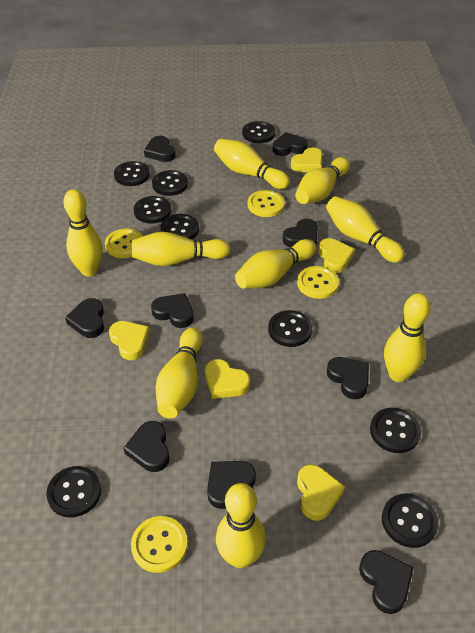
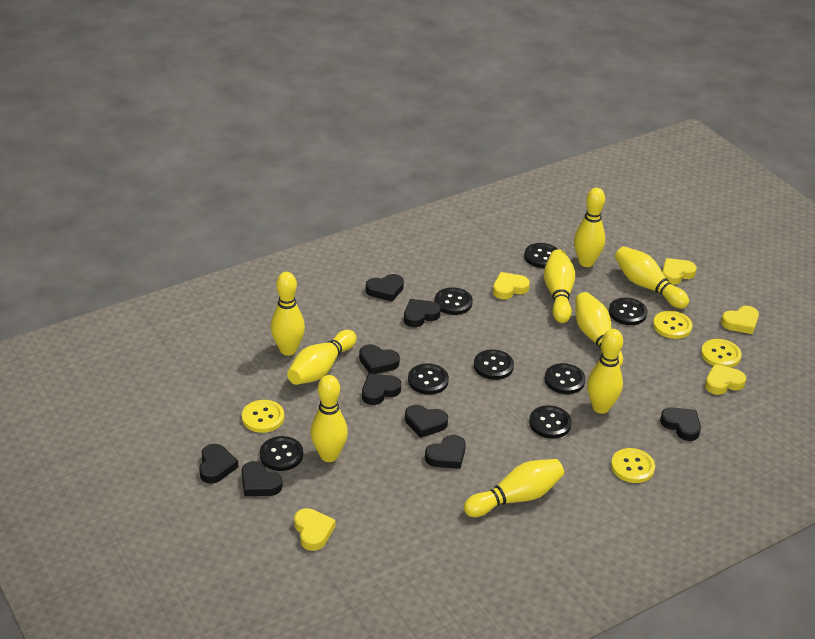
black button: [46,466,101,518] [114,161,150,186] [134,196,171,223] [152,170,188,196] [161,214,199,240] [242,121,275,143] [268,310,313,347] [370,408,421,453] [382,493,438,548] = 9 -> [260,436,303,471] [408,363,449,395] [434,287,473,315] [474,349,514,380] [524,243,557,268] [529,405,572,438] [545,363,586,394] [609,298,647,325] = 8

